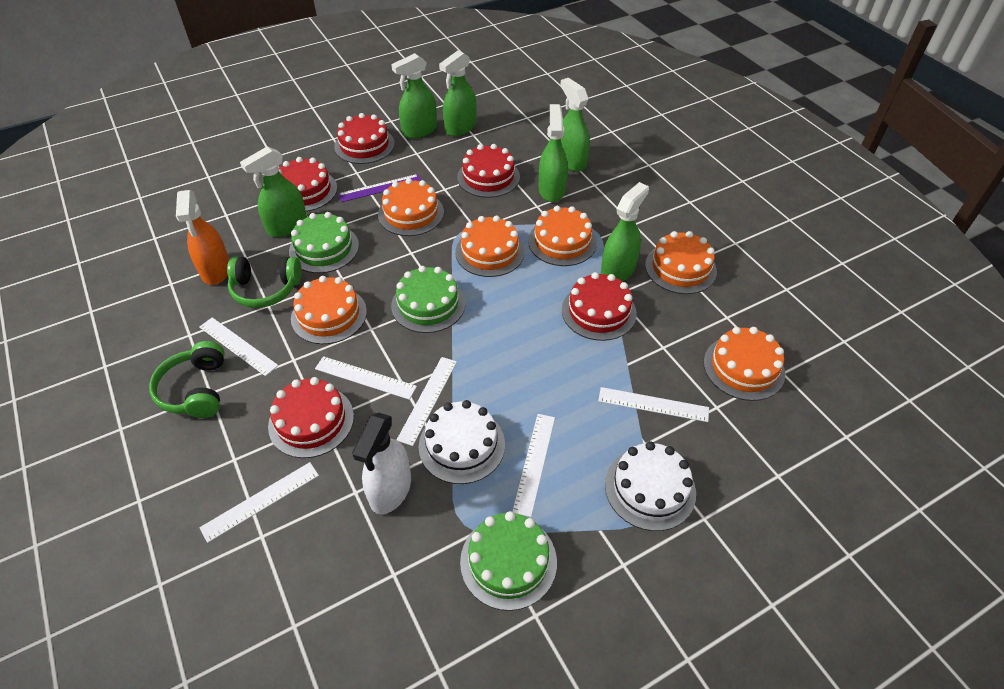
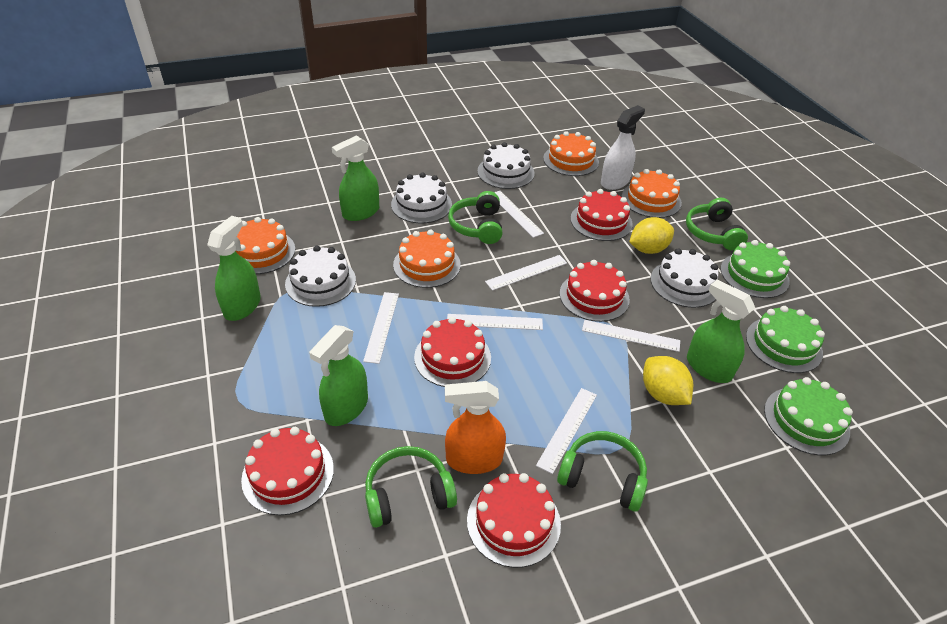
green headphones: [149,341,225,418] [227,257,302,308] = 2 -> [365,446,457,528] [448,191,503,244] [557,431,648,512] [686,198,748,250] = 4
green spray bottle: [240,146,307,237] [391,53,437,138] [439,51,477,136] [538,104,568,202] [560,78,590,172] [601,182,649,281] = 6 -> [207,216,261,321] [309,325,368,426] [332,135,379,221] [687,280,755,383] = 4
orange cake: [291,276,367,344] [378,178,444,236] [455,215,525,277] [528,206,597,266] [645,231,717,294] [704,327,785,401] = 6 -> [236,217,295,274] [393,230,461,288] [543,131,599,176] [622,169,682,218] = 4
purple ruler: [338,174,421,202] = 1 -> none = 0
white cake: [419,400,505,484] [605,441,696,531] = 2 -> [285,245,356,307] [391,173,452,223] [478,142,534,189] [651,248,719,308] = 4
yellow lemon: none = 0 -> [629,217,674,254] [643,356,693,405] = 2

